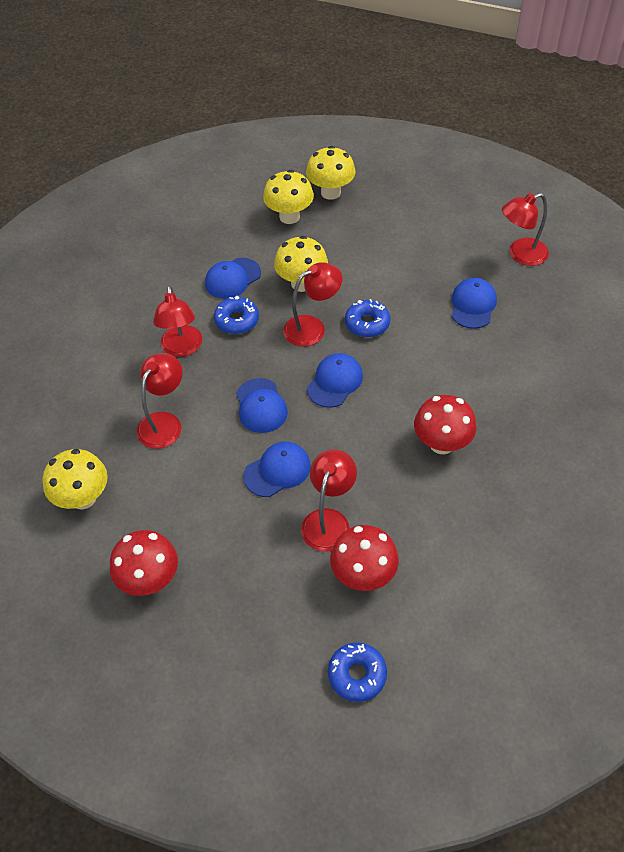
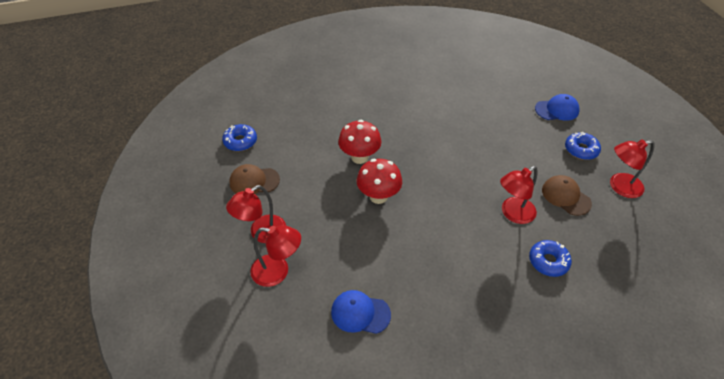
blue cap: [205,258,261,299] [236,378,288,433] [243,442,311,497] [307,353,363,408] [452,278,497,329] = 5 -> [331,290,391,334] [535,94,580,121] = 2
brown cap: none = 0 -> [229,164,280,194] [542,175,592,216] = 2
red lamp: [137,353,183,449] [153,285,202,357] [283,262,342,347] [301,449,357,552] [502,193,549,266] = 5 -> [226,185,286,243] [250,225,301,287] [500,166,538,224] [610,139,655,198] = 4
red mushroom: [110,530,178,596] [330,525,399,591] [414,395,477,454] = 3 -> [338,120,381,164] [357,159,402,204] = 2
yellow mushroom: [42,449,108,510] [263,170,314,224] [274,236,328,292] [306,146,355,200] = 4 -> none = 0

